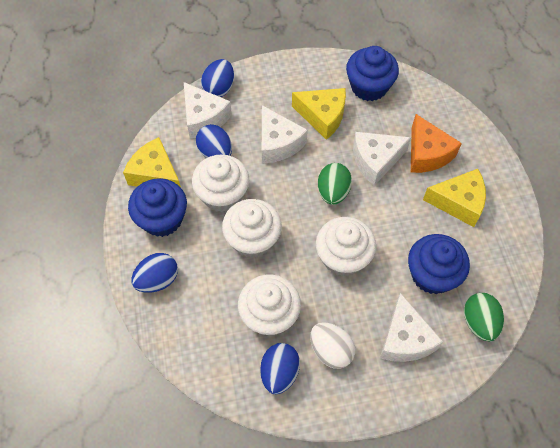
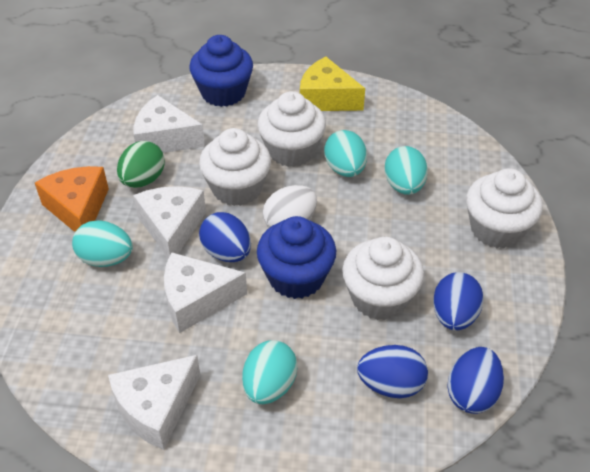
blue cupcake: [128,178,187,237] [346,46,399,101] [408,234,470,294] = 3 -> [189,35,253,107] [257,216,336,299] = 2
green egg: [318,163,352,205] [464,293,504,342] = 2 -> [117,141,165,188] = 1
turquoise egg: none = 0 -> [72,220,133,267] [242,341,298,404] [324,130,367,177] [384,146,428,195] = 4
yellow cheese: [123,137,181,188] [292,88,346,140] [423,169,486,227] = 3 -> [300,56,365,111] = 1

